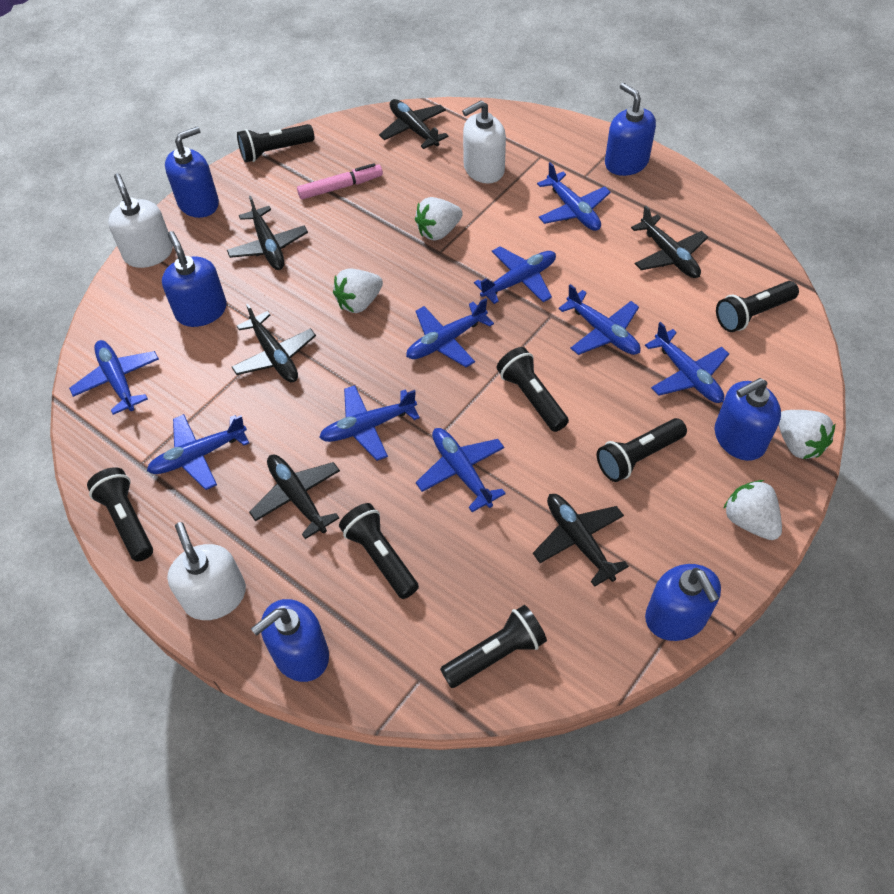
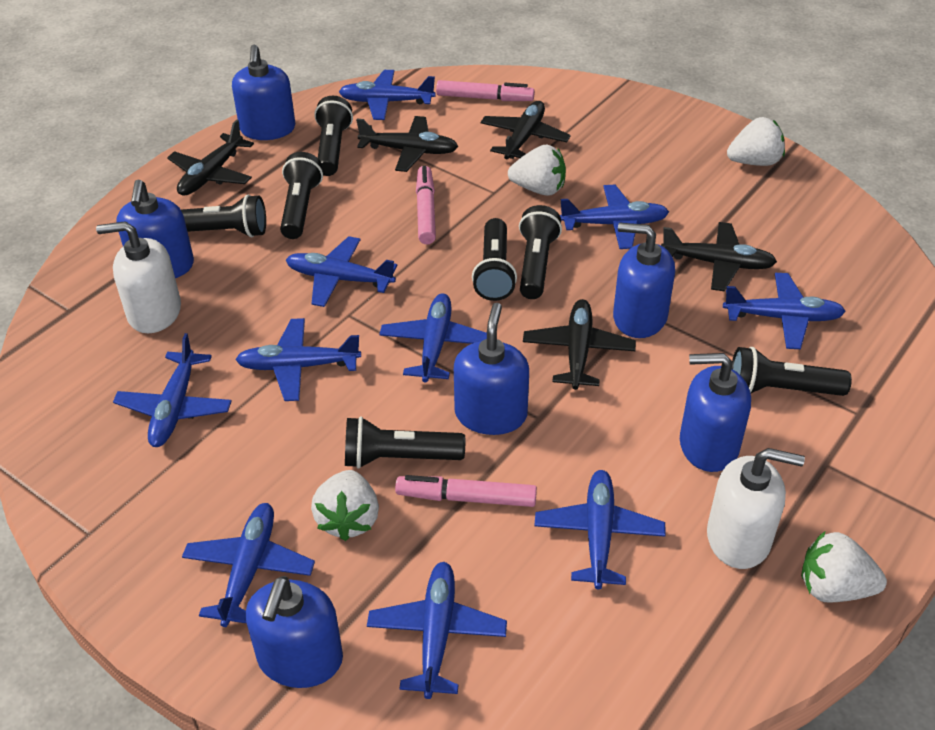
black plane: [227,196,308,270] [232,304,316,382] [249,455,340,539] [379,99,449,149] [533,494,629,587] [631,206,708,278] = 6 -> [167,120,254,196] [356,116,458,172] [481,101,571,159] [523,299,636,390] [661,222,777,291] = 5
blue plane: [69,340,159,415] [147,414,249,490] [319,385,420,461] [406,298,494,367] [416,428,506,512] [474,246,556,304] [537,162,611,231] [558,284,641,355] [645,322,729,403] = 9 -> [113,333,232,447] [182,503,315,627] [235,318,361,401] [286,236,397,307] [339,70,436,120] [367,562,507,699] [379,293,487,383] [534,470,666,589] [560,185,669,249] [723,273,846,349] = 10
pink marker: [297,163,383,200] = 1 -> [395,475,537,507] [416,166,436,244] [436,80,535,101] = 3
white soap dispenser: [108,173,173,268] [167,522,246,620] [462,100,506,184] = 3 -> [96,221,181,333] [707,448,805,569] = 2

